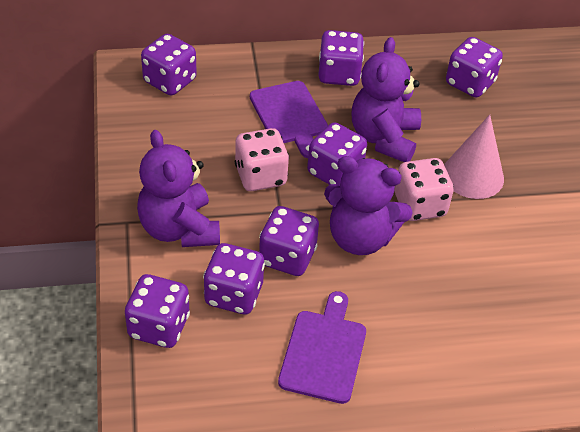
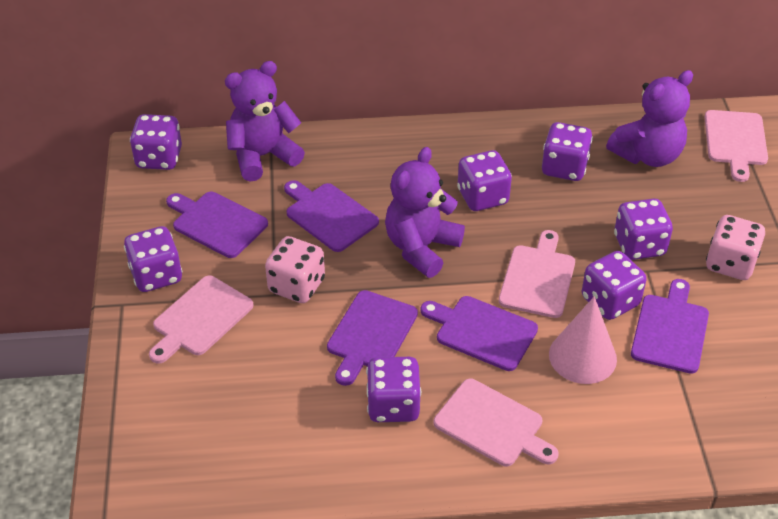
pink cutting board: none = 0 -> [149,275,253,364] [434,379,559,466] [499,230,575,318] [705,110,768,182] = 4
purple cutting board: [250,81,328,158] [278,291,366,404] = 2 -> [166,192,268,258] [284,180,379,252] [327,290,418,386] [420,296,538,371] [631,279,709,374] = 5

